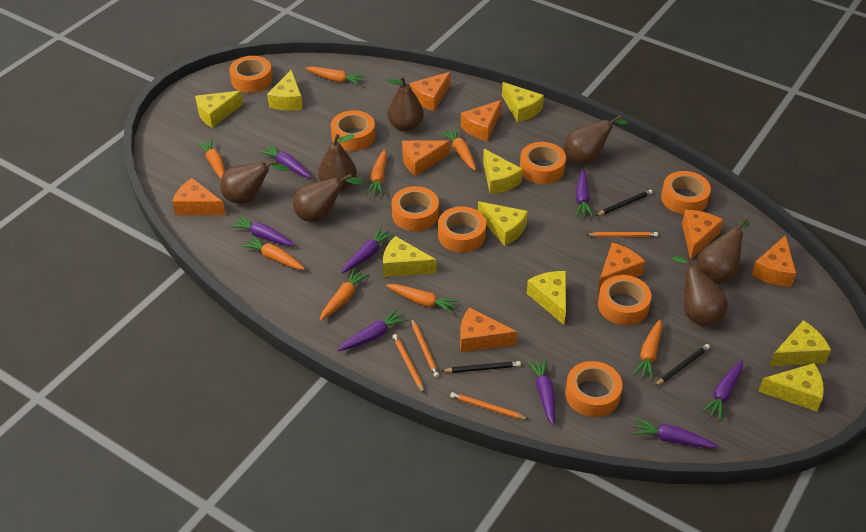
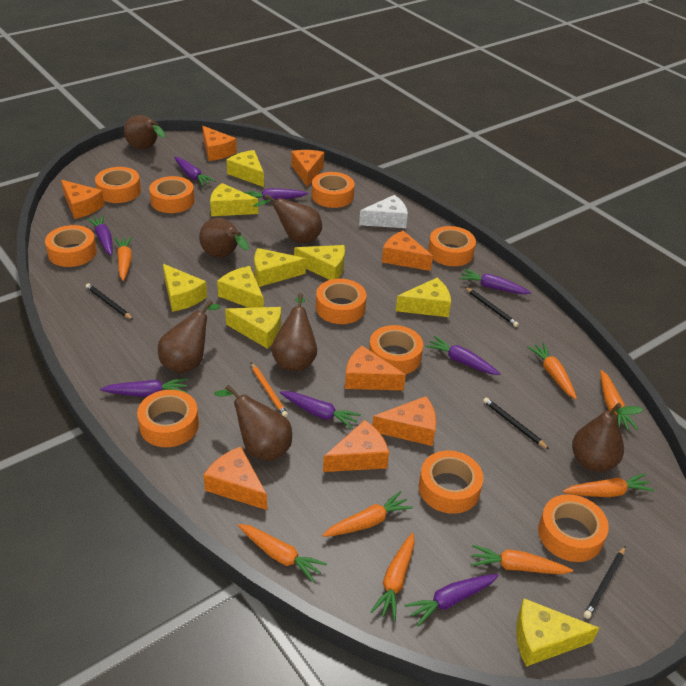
black pencil: [442,361,521,373] [595,190,653,216] [655,344,710,386] = 3 -> [86,283,133,320] [465,287,519,327] [483,397,549,449] [584,546,625,619] = 4
orange pencil: [392,334,424,393] [411,318,439,378] [450,392,529,420] [586,232,658,237] = 4 -> [251,363,288,417] = 1
orange tape: [229,56,273,93] [331,110,375,151] [392,186,439,231] [438,206,486,253] [520,142,566,184] [565,361,622,417] [598,275,652,325] [661,171,711,214] = 8 -> [45,225,97,267] [95,167,141,203] [137,390,199,447] [149,176,195,213] [312,172,355,208] [316,279,366,324] [369,325,423,374] [419,451,483,514] [428,226,476,266] [538,494,609,562] = 10
white cheese: none = 0 -> [359,195,408,228] = 1

